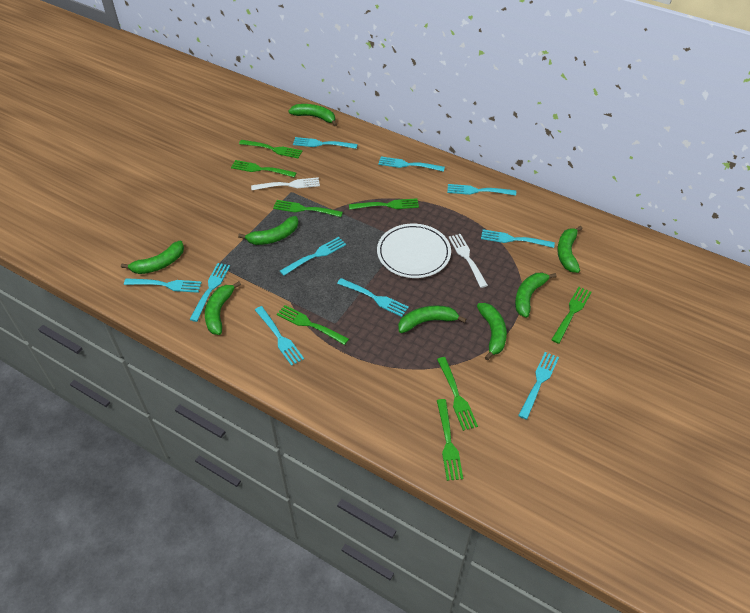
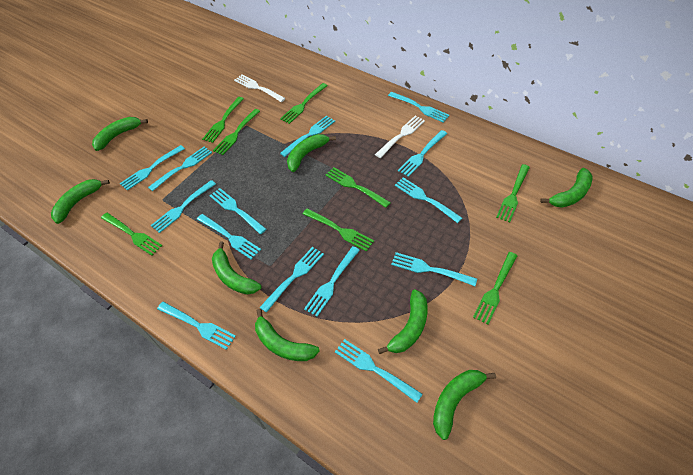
turquoise fork: [124,278,202,293] [189,263,230,322] [255,306,304,366] [280,237,346,276] [293,137,358,149] [337,278,409,317] [378,156,445,172] [447,184,516,196] [481,230,555,248] [518,352,559,420] = 10 -> [120,145,185,190] [148,147,212,192] [151,180,216,233] [157,302,236,350] [197,214,261,260] [210,188,266,234] [259,247,324,313] [280,115,335,157] [304,246,360,317] [335,339,422,403] [388,92,450,123] [391,252,477,286] [395,177,462,223] [398,130,447,177] = 14
white plate: [377,224,451,278] = 1 -> none = 0

